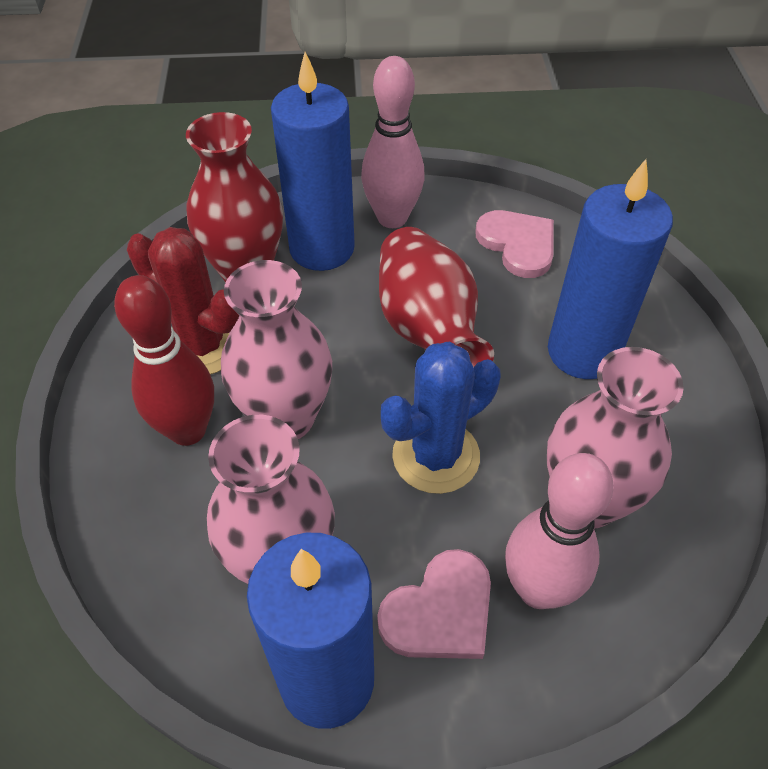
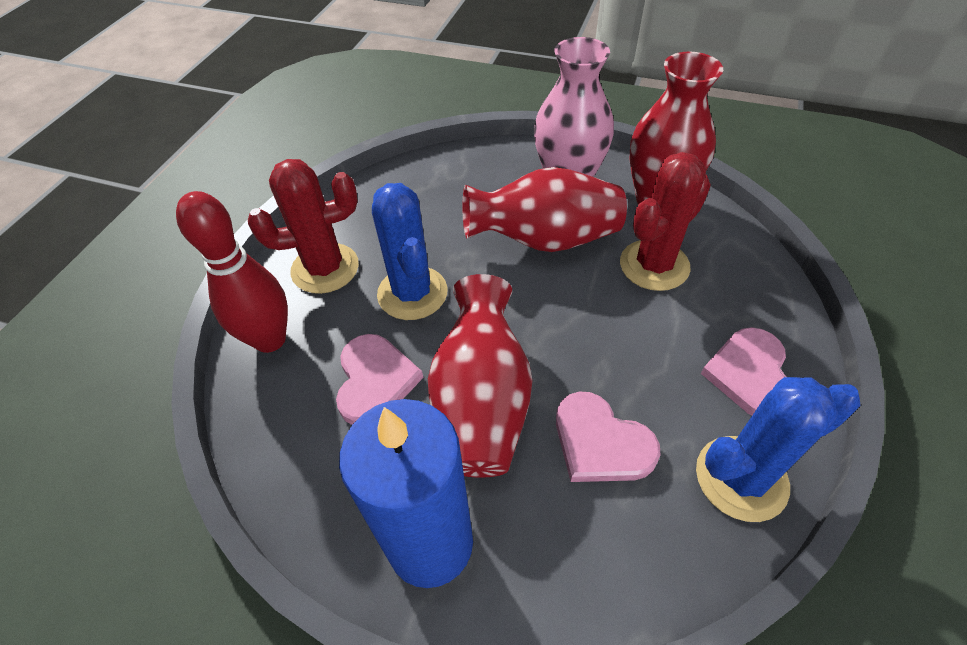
blue cactus: [381,342,501,494] = 1 -> [372,183,448,320] [696,377,861,522] = 2
blue candle: [247,533,374,729] [271,52,355,271] [548,159,673,379] = 3 -> [339,399,473,588] = 1
pink bowling pin: [361,56,425,228] [505,453,614,609] = 2 -> none = 0
pink heart: [377,549,491,659] [475,210,554,278] = 2 -> [336,334,423,425] [556,391,660,482] [701,327,787,416] = 3
pink vase: [207,415,335,584] [221,260,332,439] [547,347,684,528] = 3 -> [534,37,614,177] = 1
red cactus: [127,227,240,374] = 1 -> [248,159,359,294] [620,152,711,291] = 2
red vase: [186,112,283,282] [379,227,494,367] = 2 -> [428,274,532,478] [462,167,627,252] [629,52,723,205] = 3

